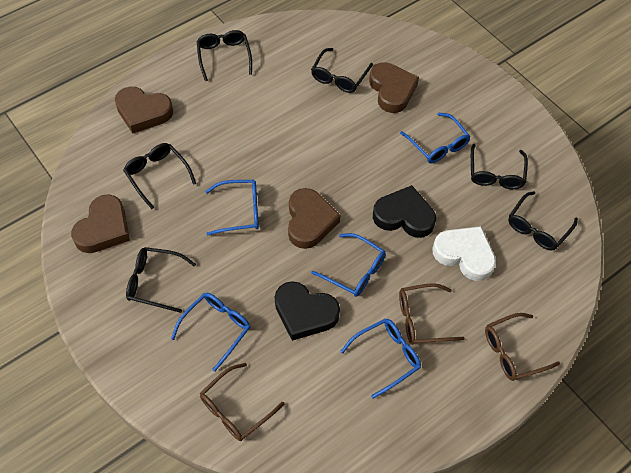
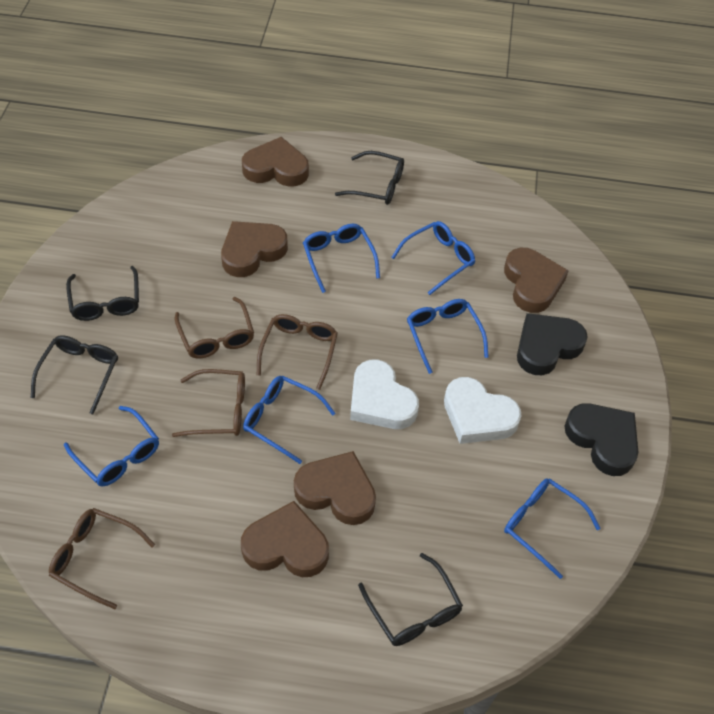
black glasses: [123,143,196,209] [126,247,196,313] [197,30,252,81] [311,48,373,93] [471,144,528,189] [508,191,578,250] = 6 -> [31,335,118,414] [66,266,139,321] [335,151,404,205] [358,553,463,646] = 4
blue glasses: [171,293,250,372] [205,180,259,236] [311,233,386,297] [340,318,421,399] [400,113,471,163] = 5 -> [64,406,159,486] [243,376,336,464] [303,224,380,293] [391,221,475,295] [407,299,489,374] [504,478,601,579] = 6
brown glasses: [200,363,284,441] [399,283,465,345] [485,313,560,381] = 3 -> [49,508,155,609] [172,369,245,437] [175,297,254,359] [257,314,338,390] = 4
brown heart: [71,195,130,253] [115,87,173,133] [288,188,340,249] [369,62,419,113] = 4 -> [221,221,288,277] [241,501,329,577] [242,137,309,187] [294,451,376,525] [504,248,569,313] = 5
white heart: [432,226,496,281] = 1 -> [350,359,419,429] [444,377,521,444] = 2

